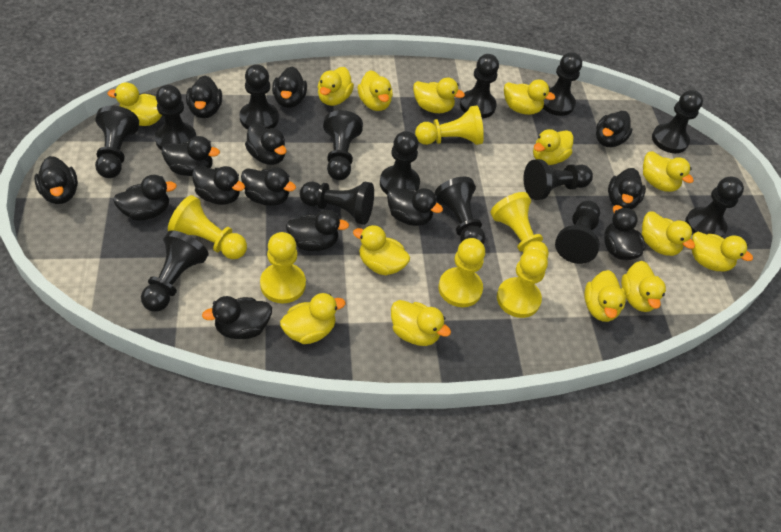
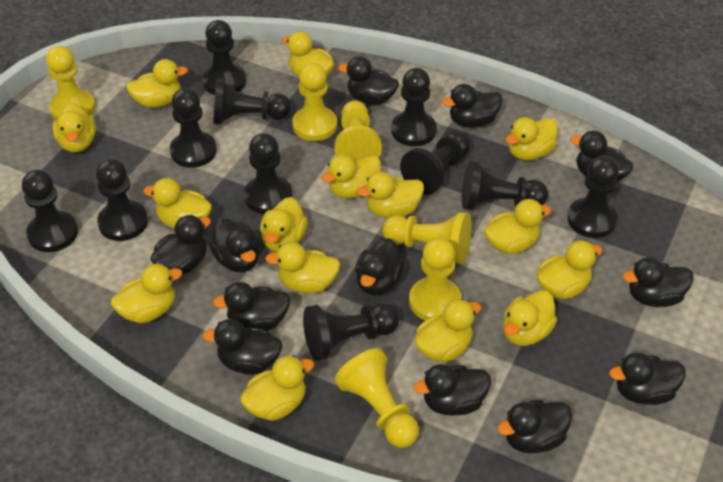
black duck: [34,156,78,204] [113,175,177,221] [162,136,220,176] [186,75,222,118] [192,166,245,205] [202,296,272,339] [241,167,296,206] [245,123,287,165] [272,67,307,108] [286,210,349,251] [387,187,443,226] [596,111,633,147] [604,205,645,260] [608,168,646,209] = 14 -> [150,215,211,274] [203,319,282,375] [210,219,259,272] [213,282,290,331] [338,56,399,105] [355,238,405,295] [413,364,491,416] [442,84,503,128] [497,400,572,453] [571,131,633,182] [609,352,686,405] [623,257,694,307] = 12
black pawn: [95,106,139,178] [141,230,209,312] [155,85,196,151] [240,64,279,130] [300,182,374,225] [323,110,363,180] [380,131,420,194] [434,177,485,245] [460,54,499,118] [523,159,593,200] [543,52,582,116] [555,201,600,264] [652,90,703,153] [685,176,744,237] = 14 -> [22,170,78,252] [96,159,148,241] [170,88,217,168] [202,20,246,95] [213,79,291,125] [244,133,292,214] [303,304,399,361] [391,68,437,146] [400,131,471,195] [462,161,548,210] [567,156,619,238] = 11
yellow duck: [108,82,162,126] [280,293,346,344] [318,67,354,106] [353,225,410,275] [358,70,393,111] [391,300,451,346] [413,77,465,113] [504,80,555,115] [533,129,574,165] [584,270,626,322] [621,261,666,312] [642,211,695,256] [643,151,694,192] [692,232,753,271] = 14 -> [53,103,96,152] [111,264,182,323] [126,59,188,108] [143,178,212,229] [240,355,314,421] [260,197,308,252] [265,242,340,293] [282,31,335,77] [321,155,381,199] [357,172,424,218] [415,299,481,362] [484,199,552,254] [503,290,557,346] [506,117,558,160] [537,240,603,299] = 15

